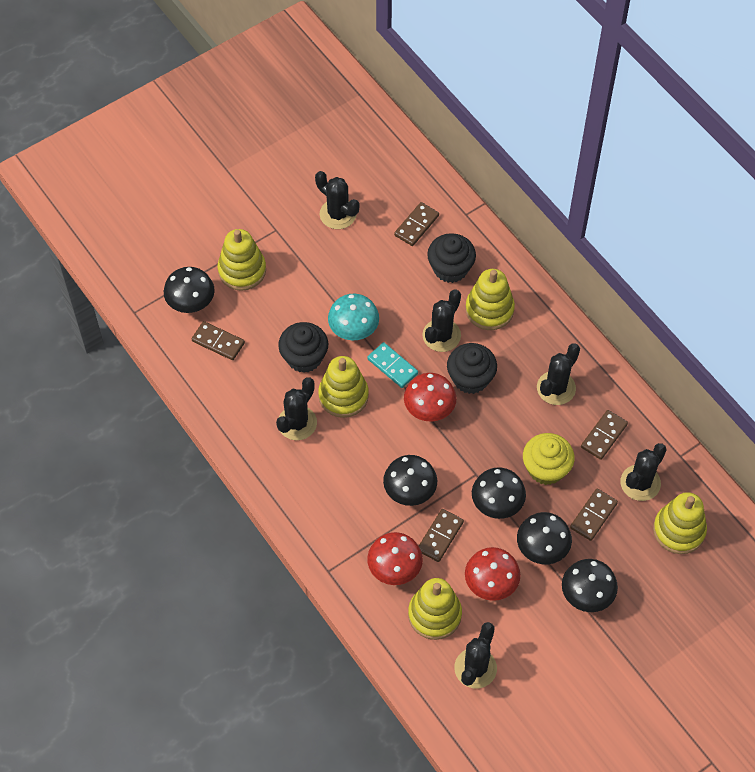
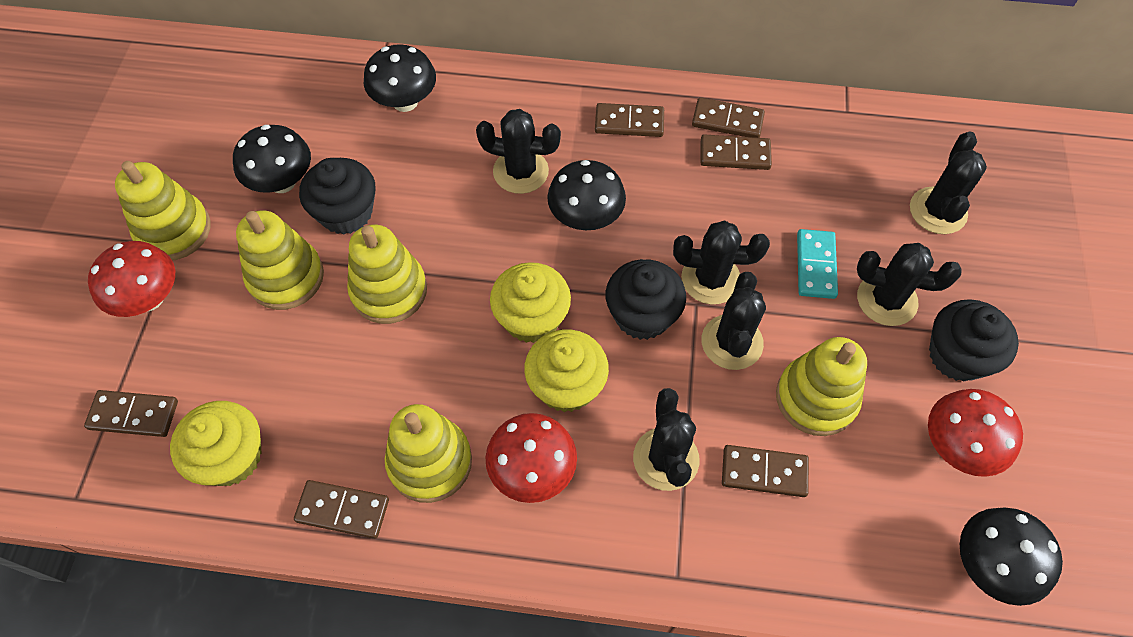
black mushroom: [164,267,215,313] [383,455,437,506] [472,468,526,519] [517,512,572,564] [562,559,618,612] = 5 -> [233,124,311,193] [364,44,436,112] [547,160,626,230] [960,507,1063,606] = 4
brown domino: [192,321,245,360] [394,202,439,246] [419,509,464,562] [570,489,618,541] [581,410,628,460] = 5 -> [84,390,178,437] [294,480,389,539] [595,103,664,137] [692,97,765,138] [700,134,772,170] [722,445,809,497] = 6
turquoise mushroom: [328,294,379,340] = 1 -> none = 0
yellow cupcake: [523,433,575,485] = 1 -> [170,401,261,486] [490,262,571,343] [524,329,609,412] = 3

